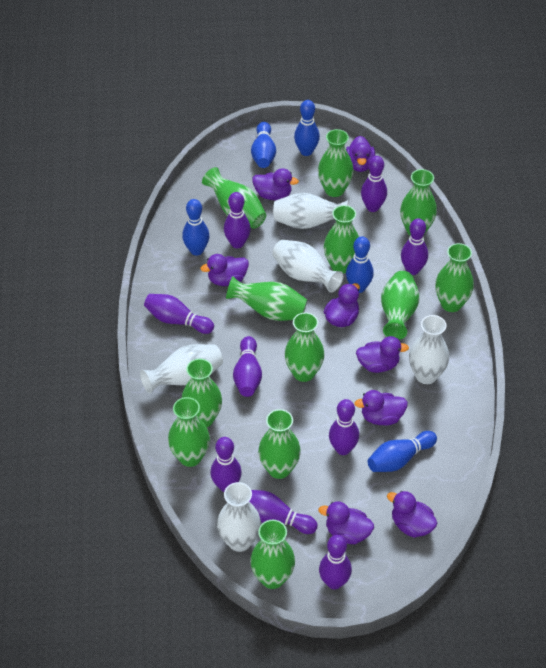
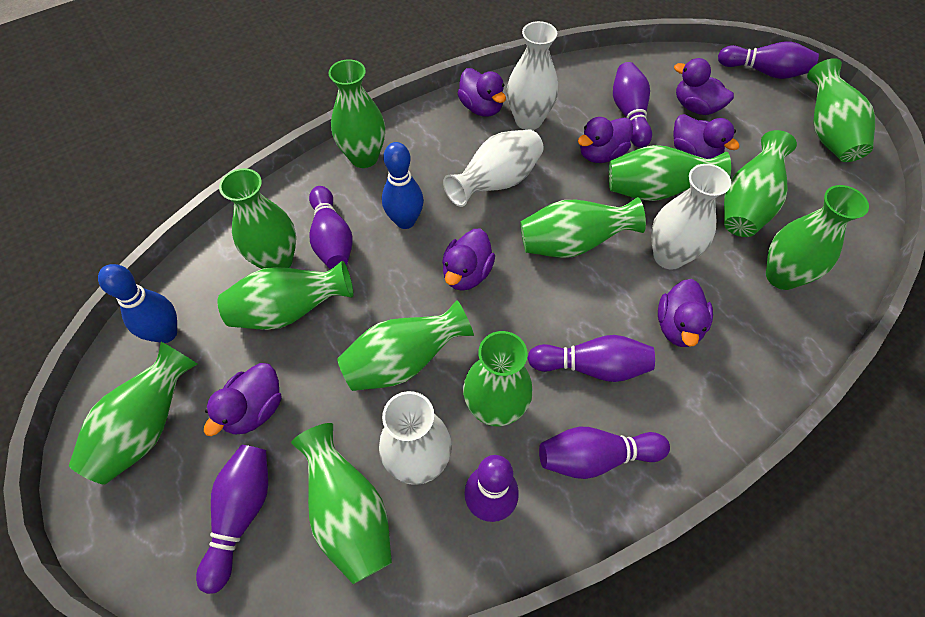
blue bowling pin: [182,199,210,256] [251,122,276,168] [294,100,320,156] [346,236,374,293] [368,431,437,472] = 5 -> [98,264,177,343] [382,142,424,229] = 2
purple bowling pin: [144,294,214,334] [210,437,242,492] [224,192,251,248] [233,336,262,397] [249,490,318,534] [319,535,352,589] [329,399,359,455] [361,156,387,212] [401,218,428,275] = 9 -> [196,445,268,594] [309,186,353,269] [464,455,519,522] [528,335,655,382] [539,427,670,479] [613,62,652,148] [718,41,819,79] = 7
purple duck: [200,254,249,286] [252,168,299,200] [319,501,374,544] [324,283,360,327] [346,136,375,172] [354,390,408,425] [356,336,409,373] [387,491,437,538] = 8 -> [204,363,281,436] [442,229,495,291] [458,68,506,117] [578,117,633,163] [658,279,713,347] [673,114,740,159] [674,58,734,115] = 7
white vase: [140,344,223,393] [217,482,261,552] [272,240,343,292] [273,193,350,229] [409,315,449,384] = 5 -> [379,391,452,485] [443,129,544,207] [507,21,558,130] [651,164,731,270] = 4

